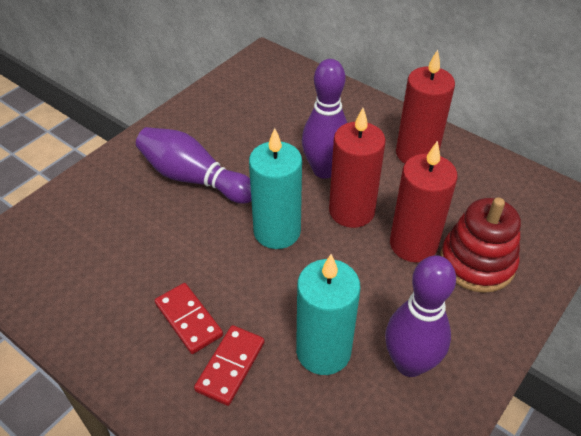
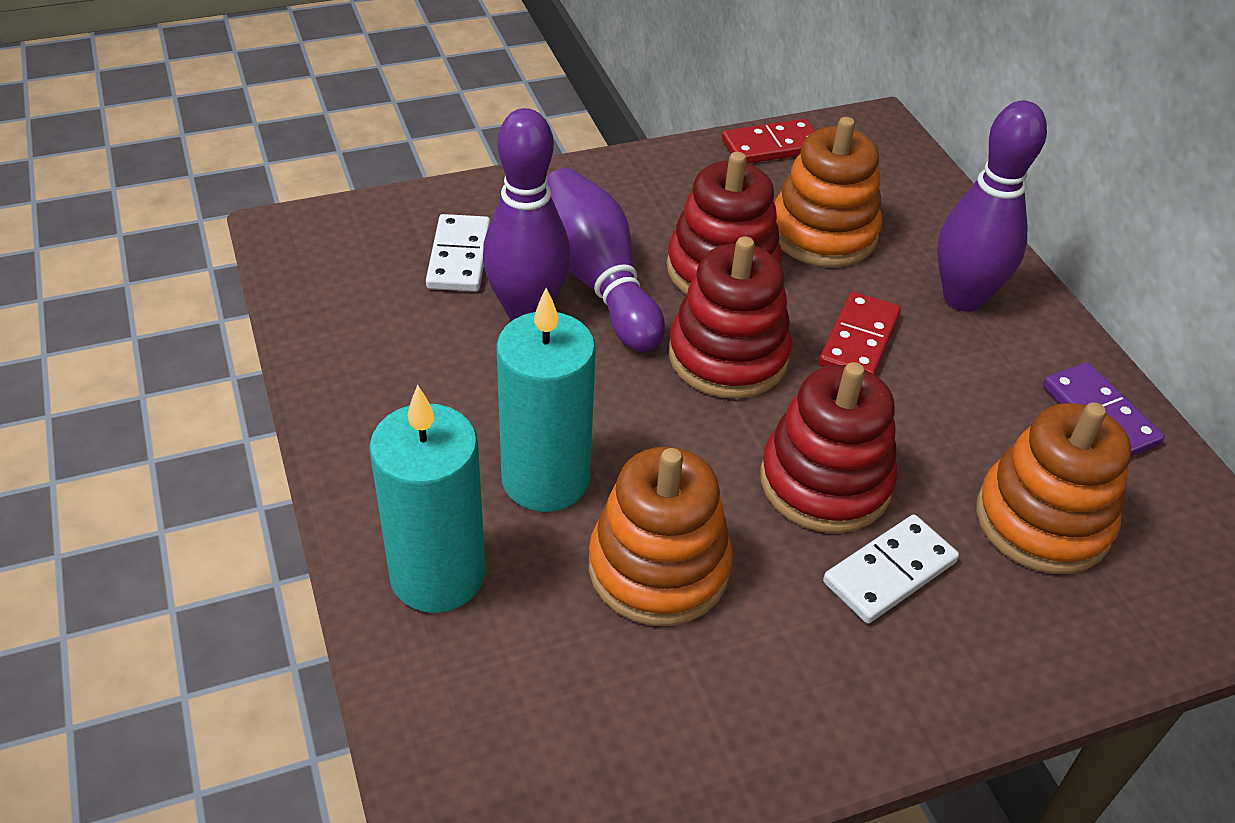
orange stacking toy: none = 0 -> [589,447,733,626] [774,117,882,267] [976,402,1131,574] = 3
purple domino: none = 0 -> [1043,362,1164,457] = 1
red candle: [329,108,386,228] [390,141,458,263] [396,50,455,163] = 3 -> none = 0
red stacking toy: [440,197,521,293] = 1 -> [666,152,782,294] [669,236,792,399] [760,362,897,533] = 3
white domino: none = 0 -> [426,214,490,292] [823,515,959,624] = 2

